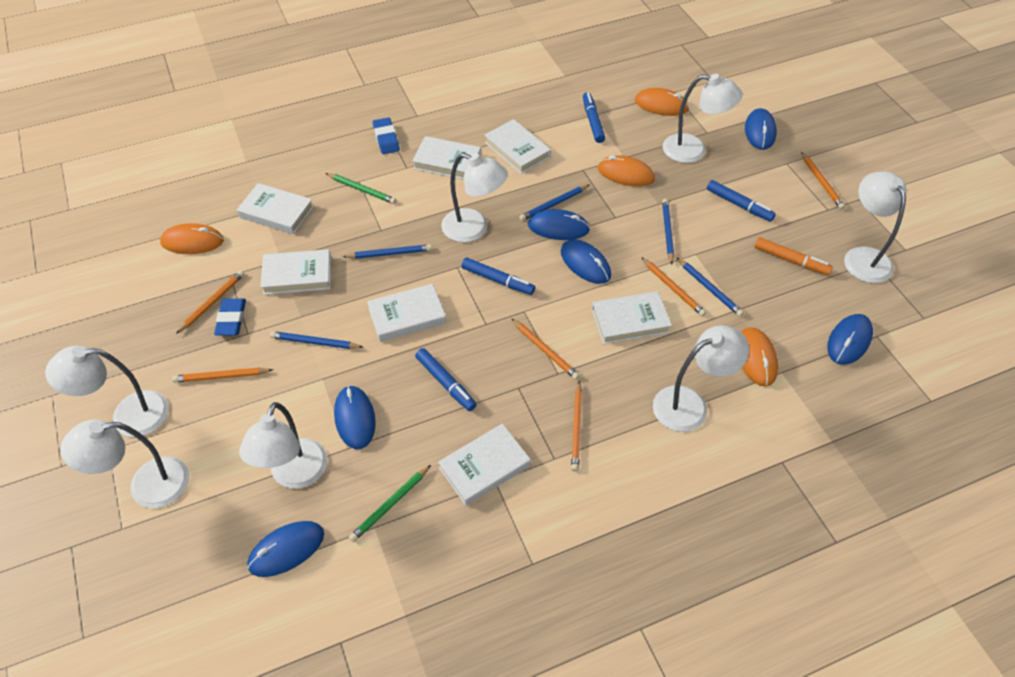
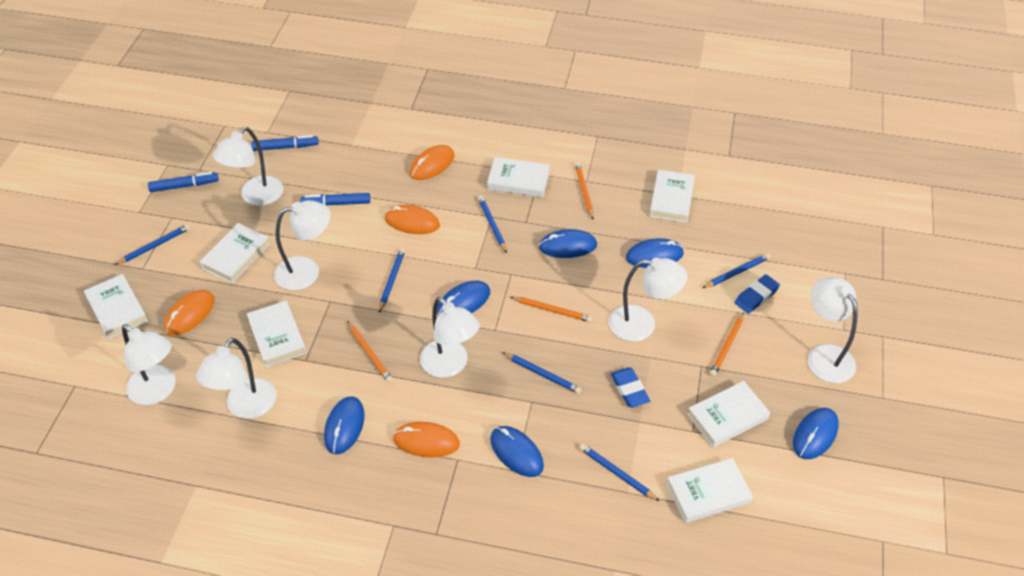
blue marker: [415,348,477,411] [461,258,535,295] [583,92,605,143] [707,180,776,222] = 4 -> [148,172,218,192] [251,135,319,151] [300,193,370,205] = 3
blue pencil: [270,331,363,349] [343,244,432,259] [519,185,589,221] [662,199,674,264] [677,258,744,317] = 5 -> [114,224,190,265] [379,248,405,313] [478,196,507,253] [502,352,582,394] [579,444,659,501] [702,253,770,288] = 6
green pencil: [326,173,396,204] [349,465,431,542] = 2 -> none = 0
orange marker: [755,237,833,275] = 1 -> none = 0
orange pencil: [172,368,273,383] [176,270,245,334] [511,318,580,380] [571,381,582,472] [641,257,706,316] [801,152,845,210] = 6 -> [347,321,393,383] [510,297,593,322] [575,162,594,219] [710,312,744,377] = 4

